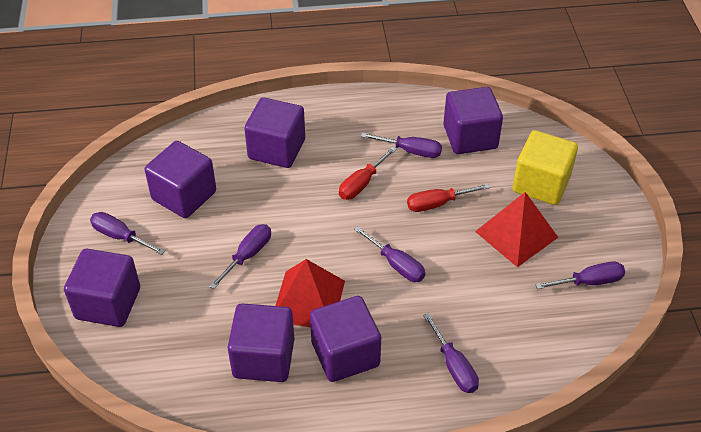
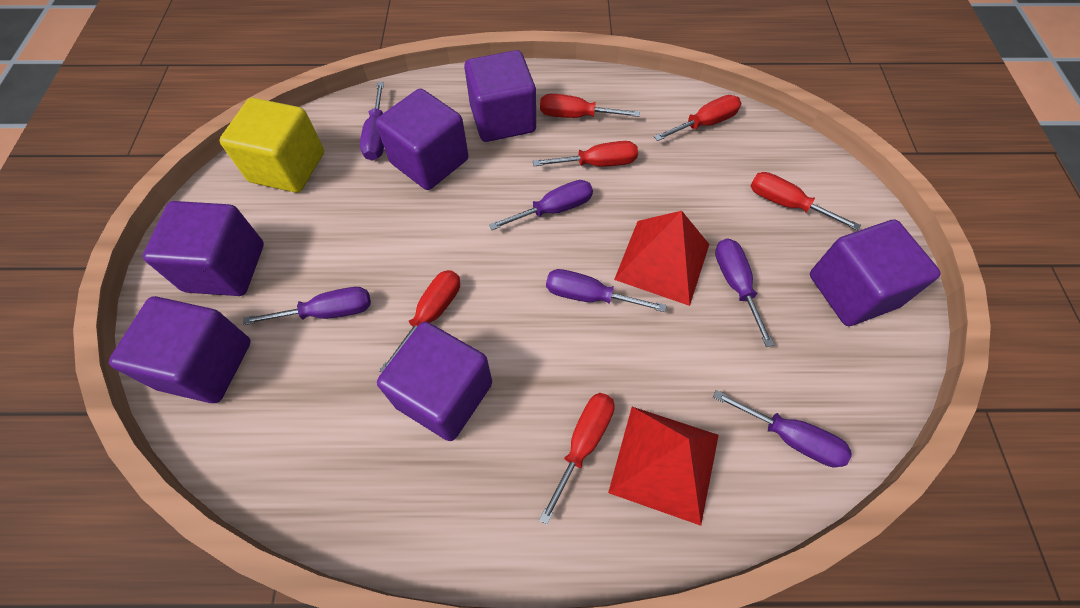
red screwdriver: [339,147,397,200] [407,184,490,212] = 2 -> [379,270,460,373] [533,141,638,167] [539,393,615,525] [540,94,640,118] [654,95,741,141] [750,172,861,231] = 6

